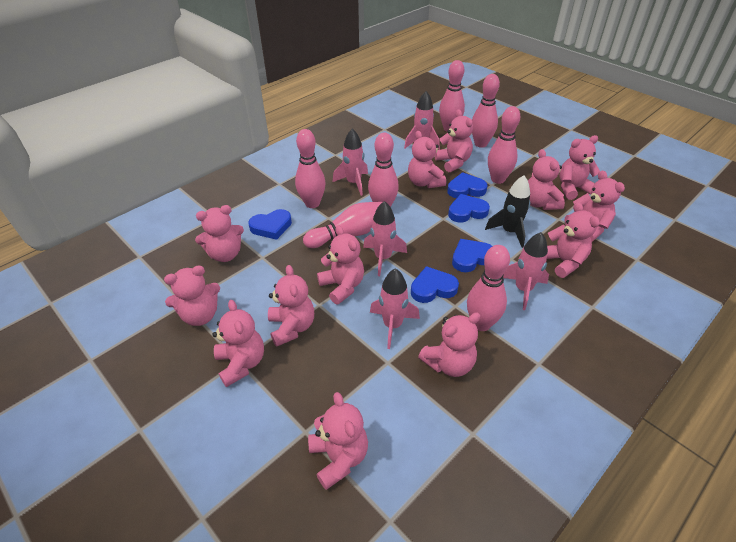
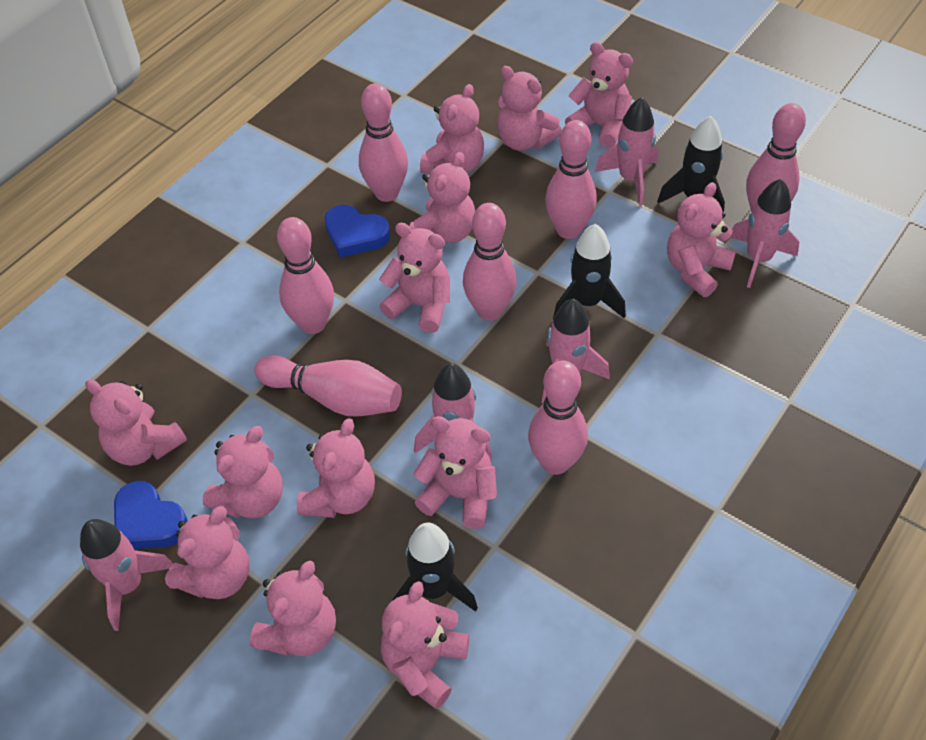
black rocket: [485,175,530,248] = 1 -> [392,523,478,612] [553,224,626,319] [657,116,725,212] = 3
blue heart: [248,209,292,240] [411,266,459,303] [447,172,488,198] [448,194,490,223] [452,239,492,272] = 5 -> [114,481,188,549] [324,205,390,257] = 2

